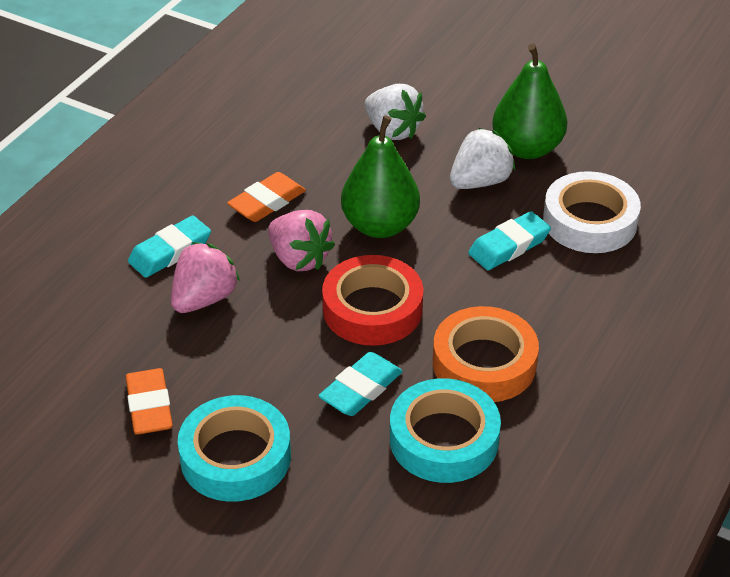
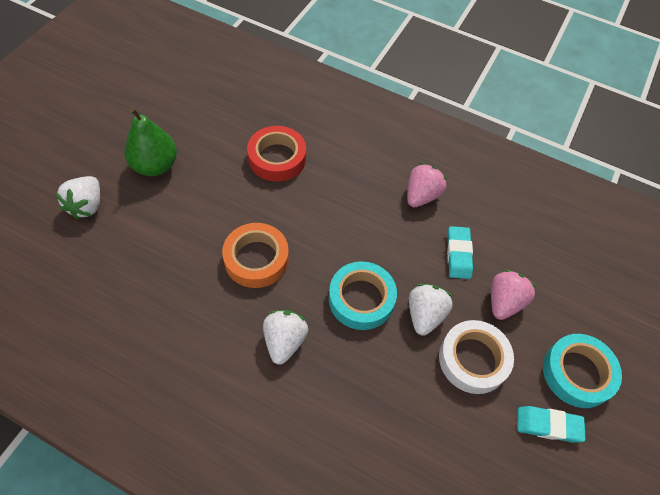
green pear: [341,115,420,238] [492,44,567,159] = 2 -> [124,107,177,176] = 1
orange eraser: [126,368,173,435] [227,172,306,222] = 2 -> none = 0
turquoise eraser: [128,216,211,278] [318,352,403,416] [468,211,551,270] = 3 -> [447,226,473,279] [517,406,585,443] = 2
white strawberry: [364,84,426,140] [450,128,515,189] = 2 -> [55,176,100,219] [263,310,308,364] [409,284,453,336] = 3

